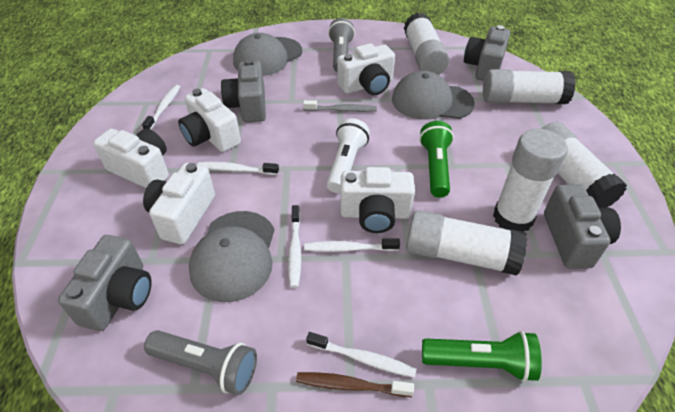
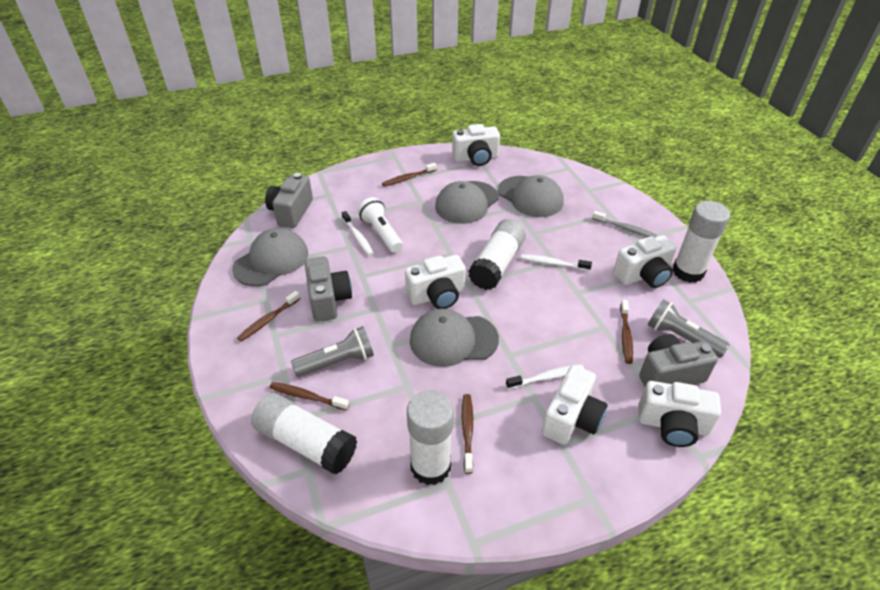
brown toothbrush: [296,372,414,397] = 1 -> [237,291,301,342] [270,382,349,411] [382,163,437,187] [462,394,473,474] [620,300,633,364] = 5
green flashlight: [419,121,454,198] [422,331,542,382] = 2 -> none = 0
grey camera: [58,235,152,331] [221,59,266,123] [464,25,510,81] [544,185,621,269] = 4 -> [265,173,313,228] [305,256,352,322] [639,334,718,387] = 3
grey cap: [189,211,274,302] [233,33,302,76] [392,71,475,120] = 3 -> [232,228,308,286] [410,309,499,367] [435,181,499,224] [498,175,564,217] = 4
white glue stick: [404,13,450,75] [406,210,527,276] [483,69,576,104] [493,129,568,232] [541,122,627,208] = 5 -> [251,393,357,475] [407,390,454,485] [468,219,526,290] [673,201,730,283] = 4
white toothbrush: [142,85,180,130] [197,162,279,175] [288,205,301,288] [304,238,400,252] [306,332,417,378] = 5 -> [342,211,373,255] [506,364,584,389] [521,254,592,271] = 3

